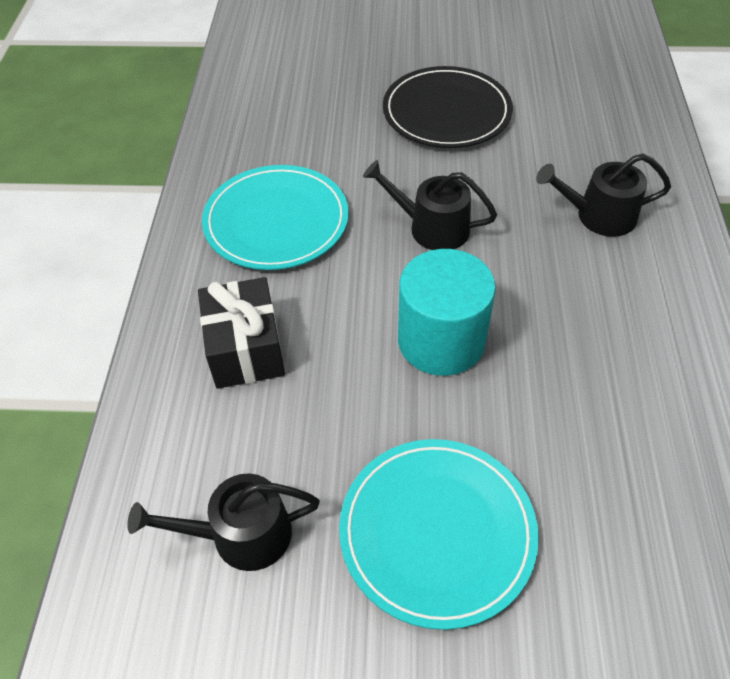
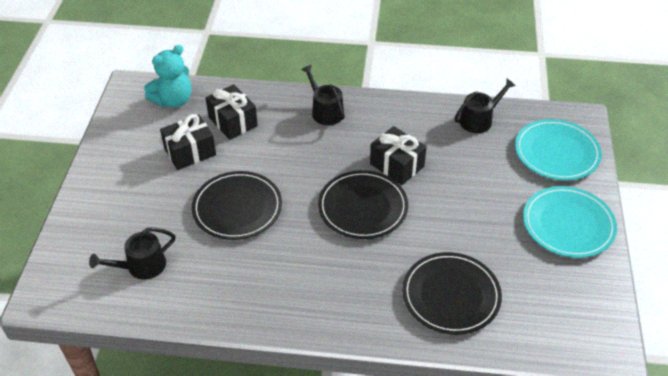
black gift: [198,277,285,389] = 1 -> [160,114,216,170] [206,84,258,140] [370,126,427,185] = 3
black plate: [383,66,513,148] = 1 -> [192,171,282,240] [318,170,408,239] [402,252,502,335] = 3
turquoise cylinder: [398,249,496,376] = 1 -> none = 0
turquoise teddy bear: none = 0 -> [144,45,192,108] = 1

